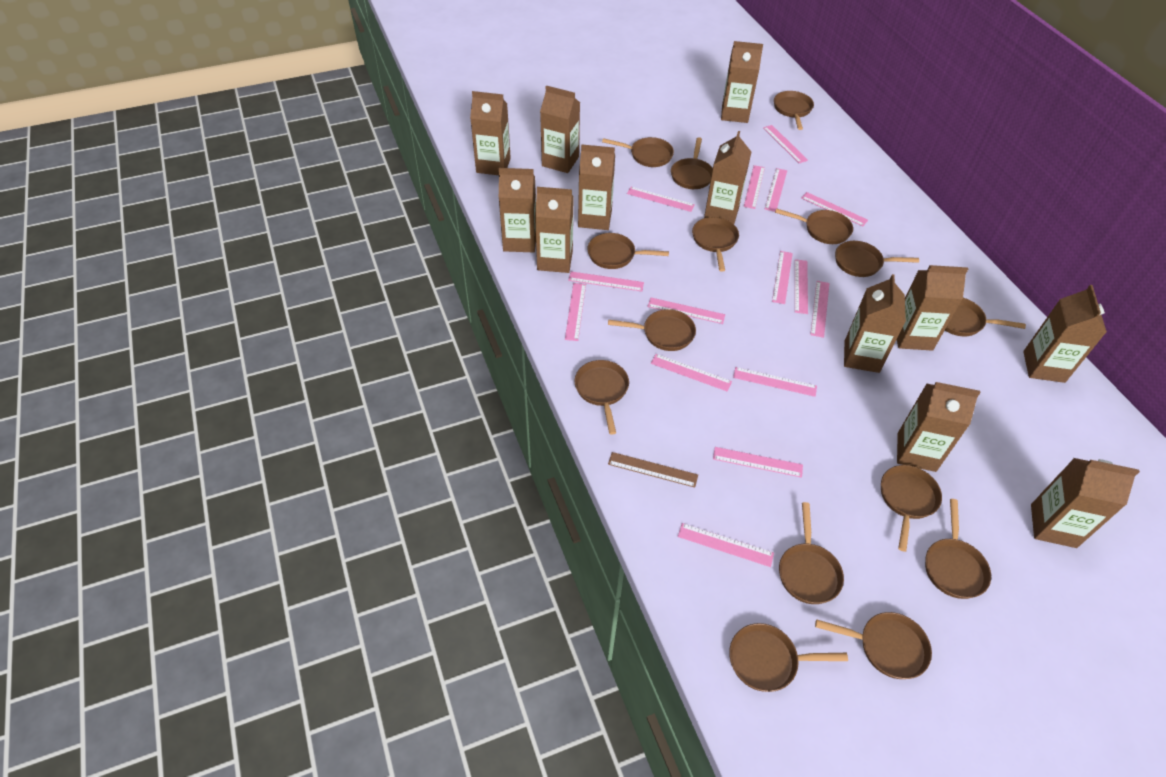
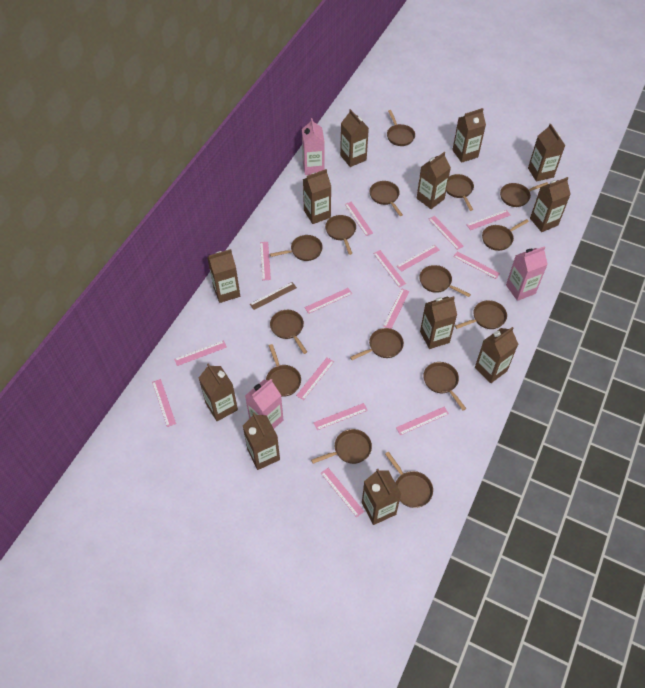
pink carton: none = 0 -> [245,379,283,428] [302,118,325,175] [506,246,548,301] = 3

